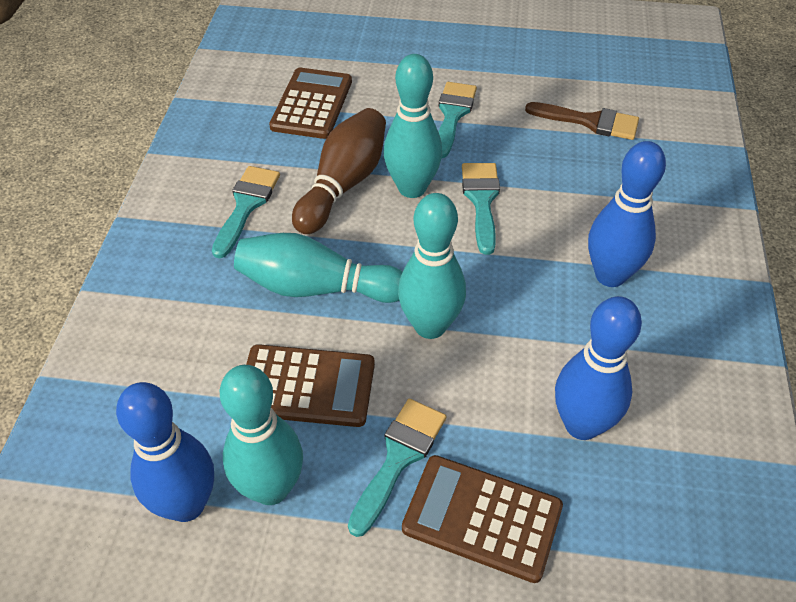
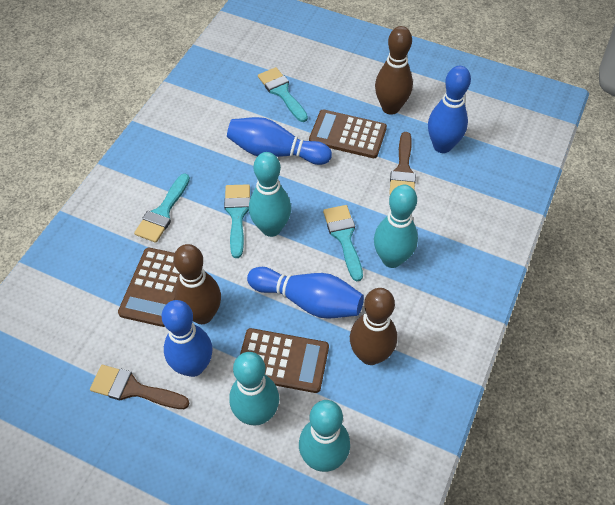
blue bowling pin: [116,382,214,522] [555,296,642,440] [588,141,666,287] = 3 -> [162,300,212,377] [227,117,332,165] [247,267,364,319] [428,66,471,153] = 4
brown bowling pin: [292,108,386,234] = 1 -> [174,244,221,324] [350,288,397,365] [375,26,413,115] = 3
brown brush: [525,102,639,140] = 1 -> [90,365,190,409] [389,132,416,194] = 2

